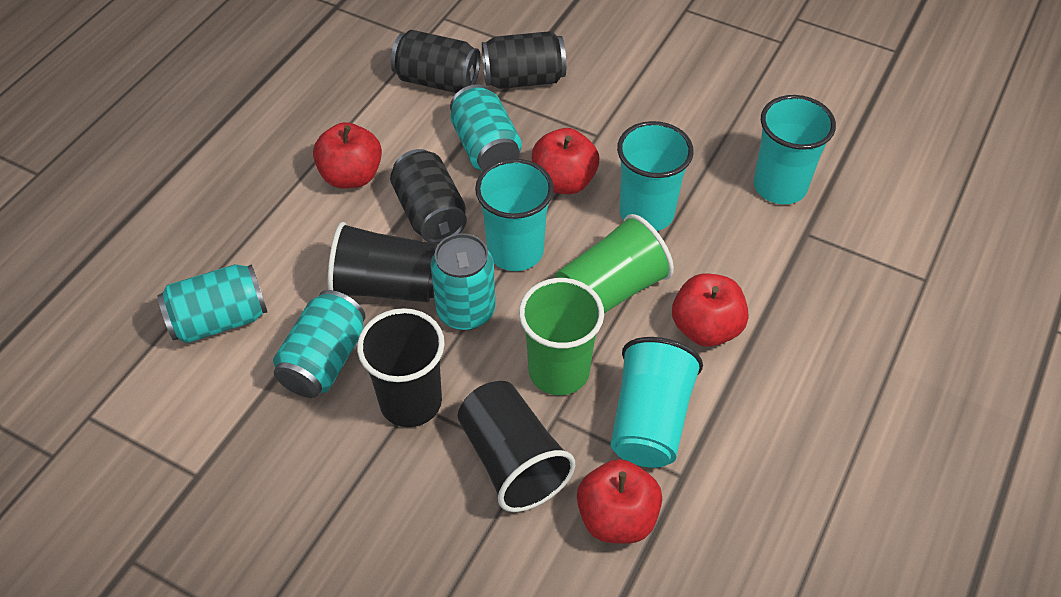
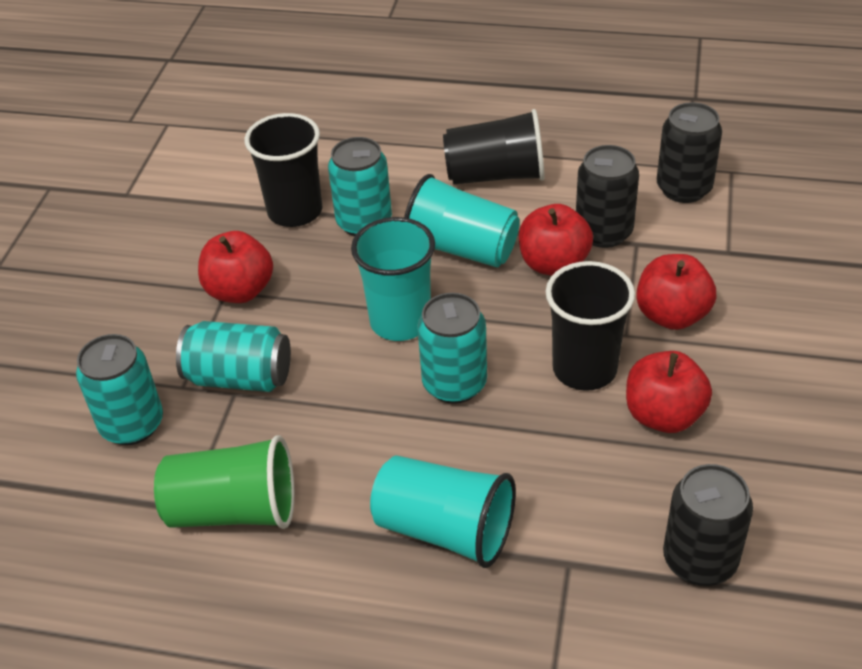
green cup: [519,278,604,395] [555,214,674,313] = 2 -> [154,435,294,529] = 1
turquoise cup: [475,159,554,271] [611,337,703,468] [617,121,694,231] [754,95,836,204] = 4 -> [351,217,435,341] [370,455,516,568] [404,174,520,267] = 3

